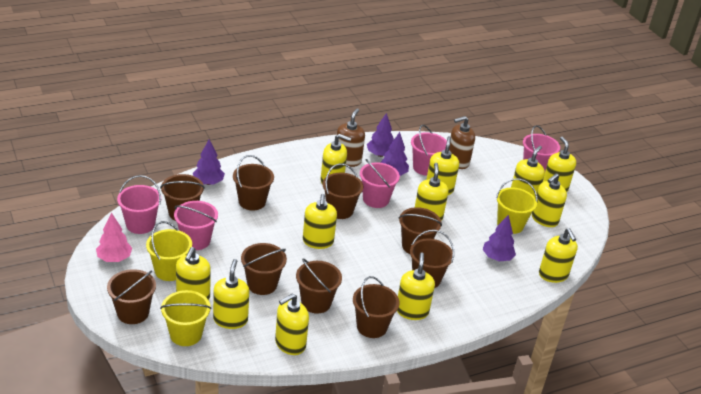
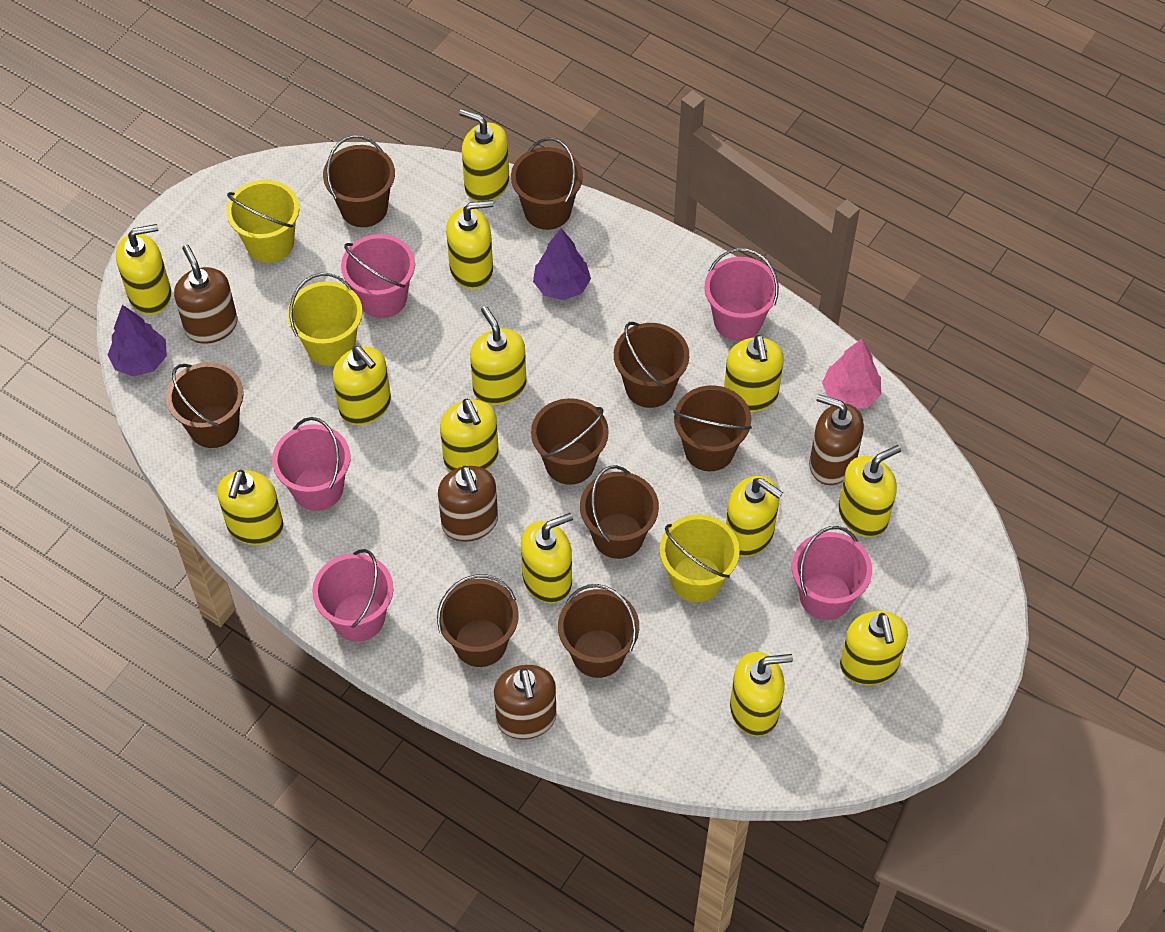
brown soap dispenser: [337,108,365,167] [449,116,475,169] = 2 -> [174,245,238,344] [438,466,498,542] [494,665,556,740] [809,394,864,485] = 4
purple tree: [193,139,225,185] [367,113,394,157] [380,132,409,176] [483,214,516,261] = 4 -> [108,305,167,377] [533,228,591,300] = 2
yellow soap dispenser: [176,247,211,300] [213,259,249,329] [275,294,309,355] [303,194,337,249] [321,134,351,185] [397,253,435,320] [415,163,449,221] [426,136,459,195] [511,146,545,198] [532,173,567,227] [539,228,578,283] [543,137,576,192] = 12 -> [116,224,171,315] [217,470,284,545] [333,346,391,425] [440,399,499,471] [446,200,493,289] [459,109,509,202] [470,306,527,405] [521,513,573,604] [724,335,784,412] [726,476,783,557] [730,652,793,736] [838,445,901,537] [840,611,908,686] = 13

